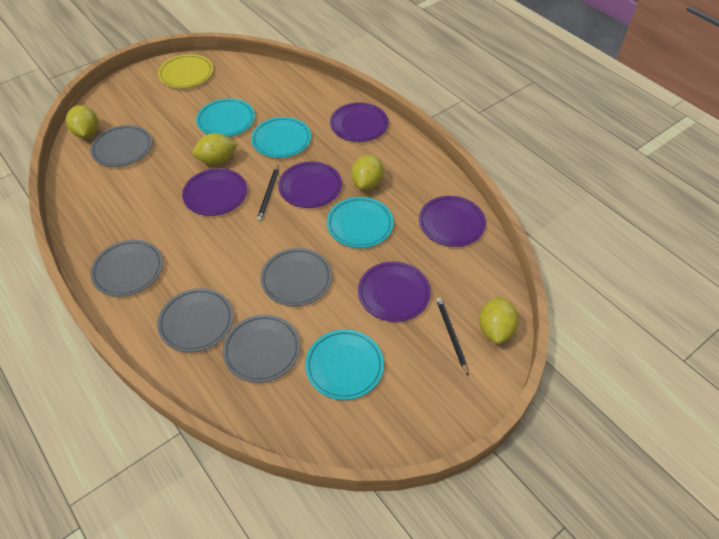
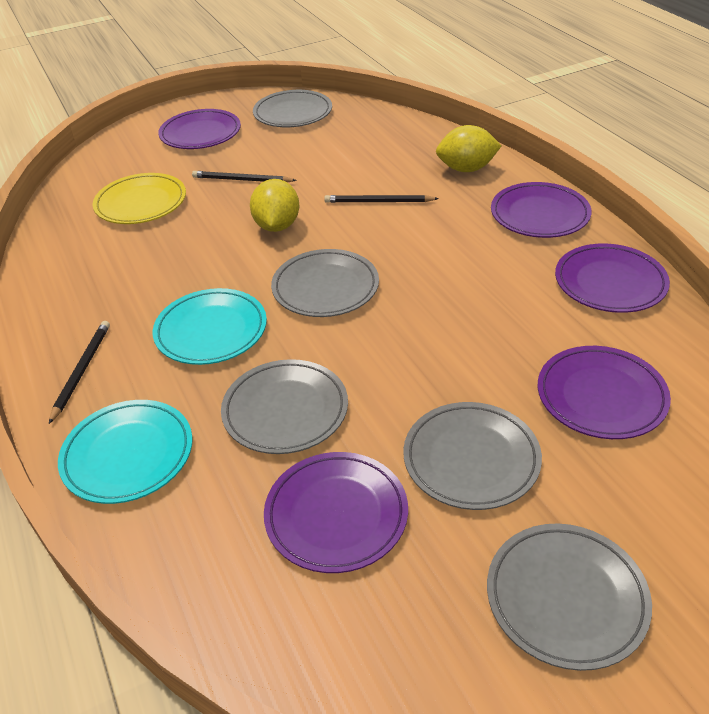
black pencil: [257,165,279,222] [436,298,469,376] = 2 -> [49,321,110,424] [192,171,297,182] [324,195,439,203] = 3
turquoise plate: [196,98,255,137] [251,117,311,158] [305,329,384,400] [327,197,394,248] = 4 -> [58,400,193,504] [153,288,267,365] = 2
yellow lemon: [66,105,98,138] [193,133,238,165] [351,155,383,190] [479,296,519,344] = 4 -> [250,179,299,232] [436,125,501,172] = 2

